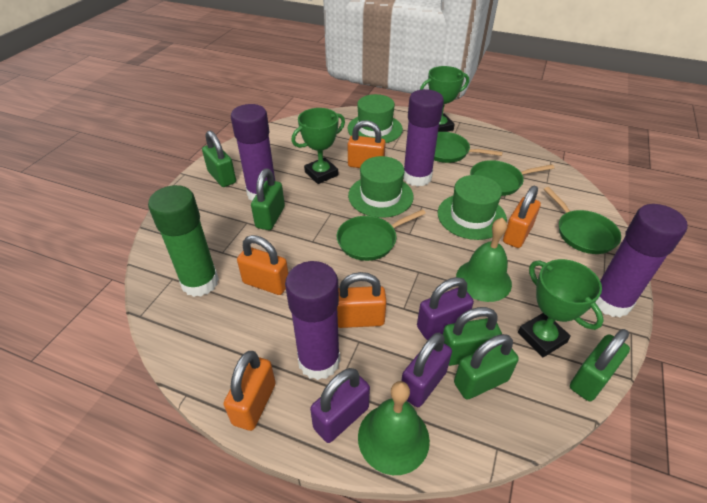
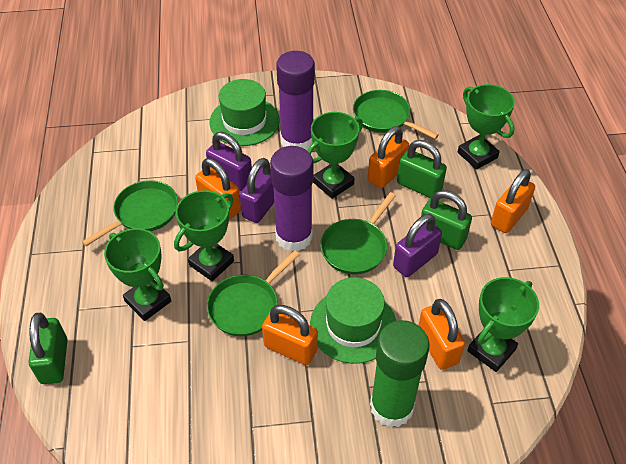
green bell: [358,381,430,475] [456,218,512,302] = 2 -> none = 0
green hat: [348,94,403,143] [348,156,414,218] [438,175,507,240] = 3 -> [209,79,280,146] [310,277,396,364] = 2
green padlock: [202,131,236,187] [251,169,285,230] [443,307,502,366] [454,334,519,400] [570,329,630,401] = 5 -> [29,313,68,384] [397,140,447,198] [421,190,472,250] = 3
green trophy: [292,108,345,184] [420,66,469,132] [518,259,604,357] = 3 -> [104,228,171,321] [174,190,234,281] [307,112,363,199] [458,84,515,170] [467,277,539,372] = 5
purple glue stick: [231,104,275,201] [285,261,340,380] [403,89,444,187] [595,204,688,317] = 4 -> [270,146,313,252] [276,51,315,150] = 2

